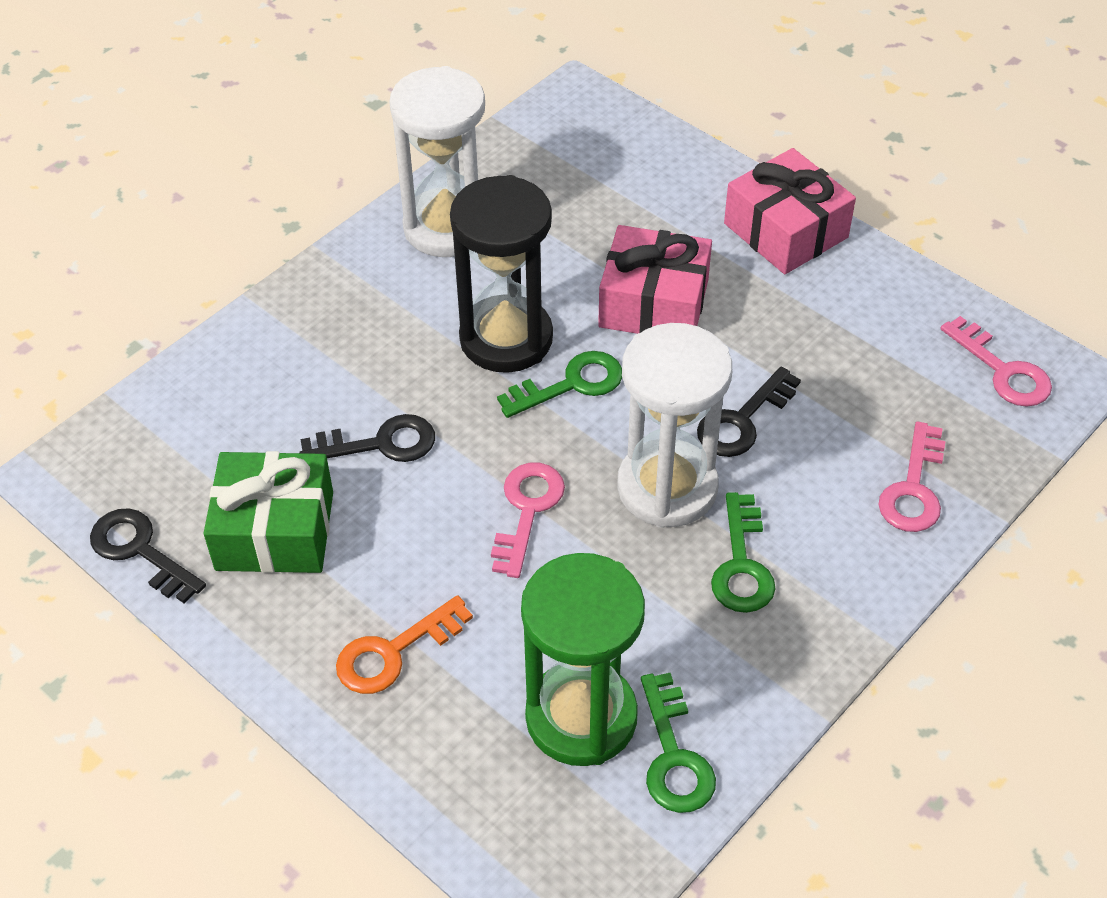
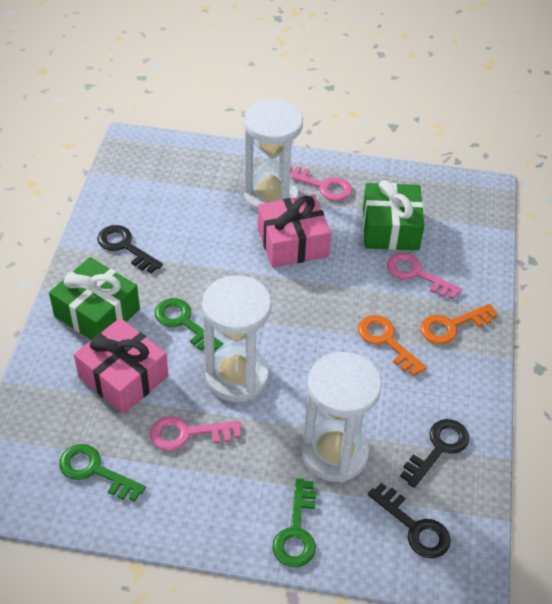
black hourglass: [450,175,553,373] = 1 -> none = 0
green gift: [204,451,333,573] = 1 -> [49,257,140,340] [363,180,424,250] = 2
green hourglass: [521,553,645,766] = 1 -> none = 0
orange key: [336,595,473,694] = 1 -> [358,315,427,376] [420,304,498,344] = 2
white hourglass: [389,66,485,257] [617,323,732,528] = 2 -> [202,275,272,402] [244,99,303,213] [302,352,382,482] = 3

